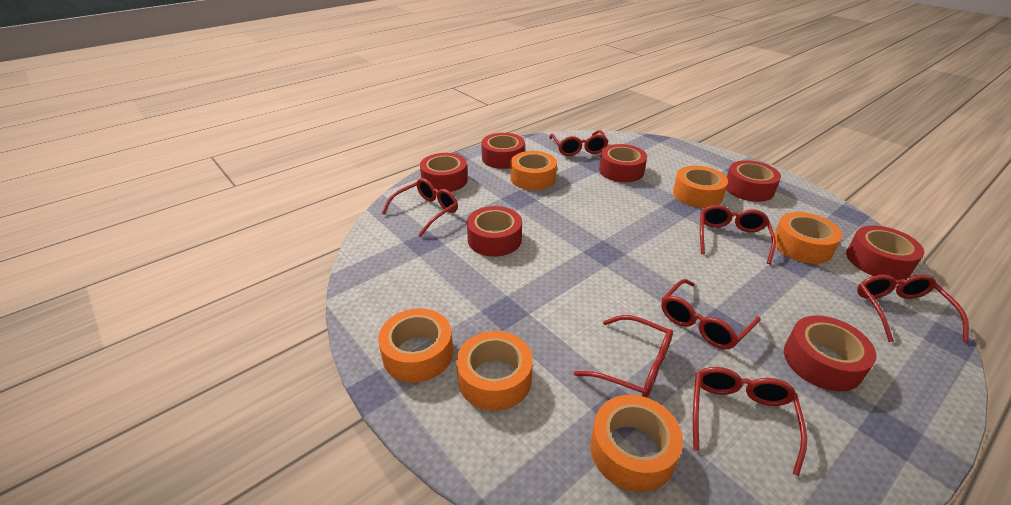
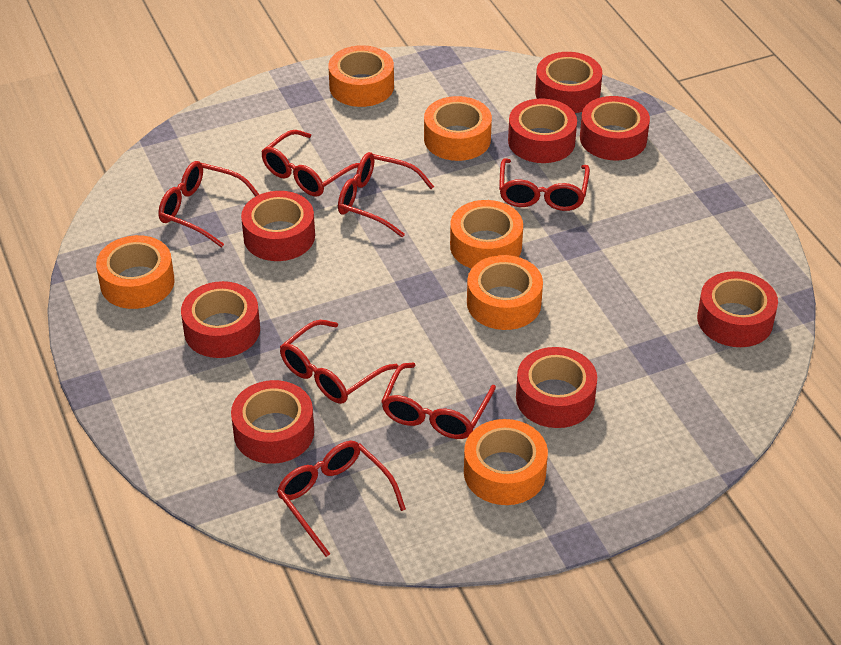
red tape: [420,153,468,192] [467,206,522,257] [481,133,525,169] [599,144,647,182] [726,160,781,202] [784,316,877,391] [846,225,924,280] = 7 -> [181,281,260,358] [231,380,314,464] [241,191,315,261] [508,98,577,163] [516,347,597,428] [535,52,602,113] [580,96,650,161] [697,271,778,347] = 8

